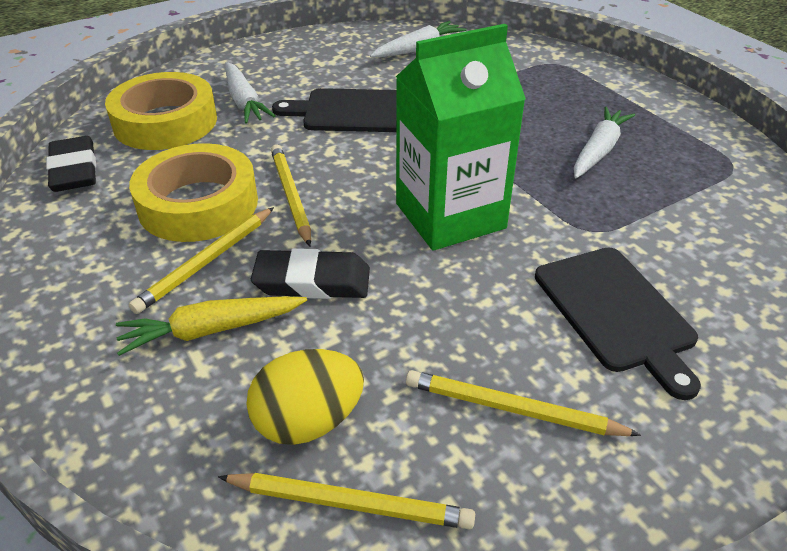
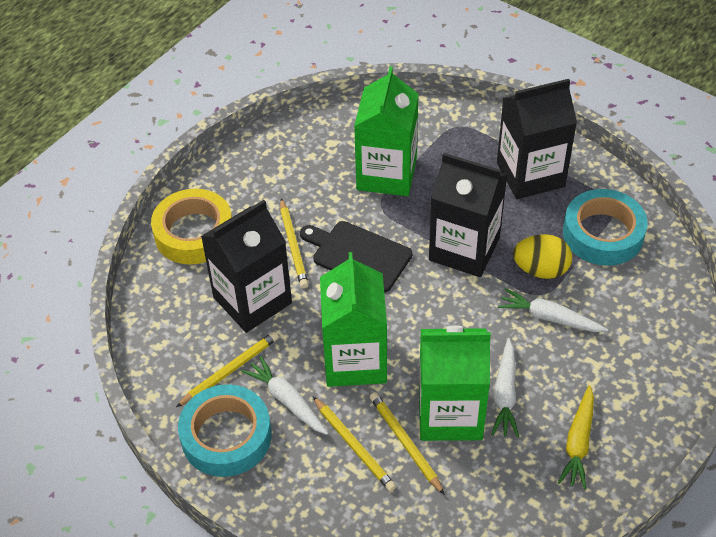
black carton: none = 0 -> [201,200,292,333] [429,153,507,277] [497,79,577,199] = 3
black cutting board: [272,88,397,132] [535,247,701,400] = 2 -> [300,221,412,293] = 1
black eraser: [46,136,96,192] [251,248,370,299] = 2 -> none = 0
green carton: [396,24,526,251] = 1 -> [320,252,387,387] [354,66,418,196] [419,325,491,441] = 3
turquoise tape: none = 0 -> [178,384,271,477] [563,189,648,266] = 2
yellow tape: [105,72,217,150] [129,143,258,242] = 2 -> [151,189,232,264] = 1

